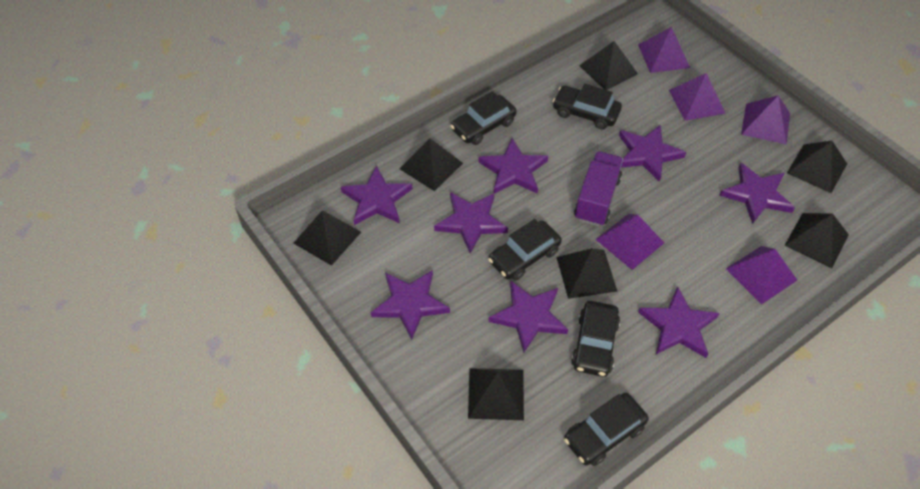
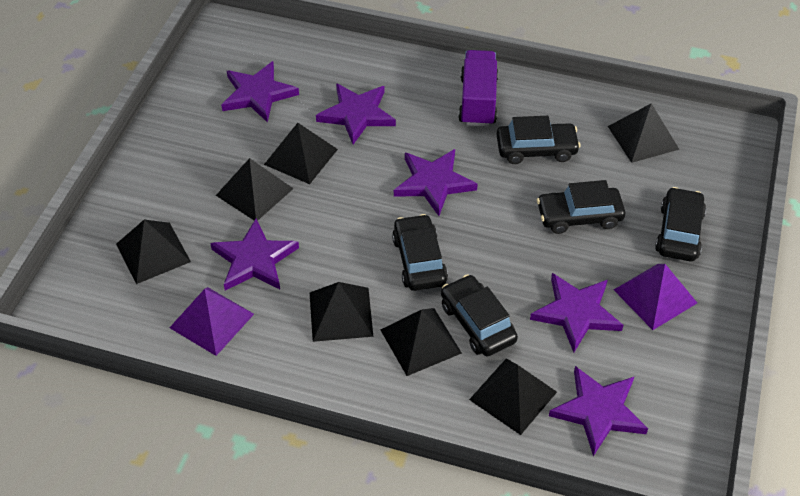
purple pyramid: [596,214,664,270] [638,27,690,73] [669,73,726,121] [726,246,797,304] [741,95,790,144] = 5 -> [170,287,254,356] [614,264,697,330] = 2
purple star: [341,165,413,225] [371,270,450,340] [434,192,508,254] [478,138,548,193] [488,281,568,353] [619,125,686,182] [638,286,720,358] [719,163,795,224] = 8 -> [210,219,299,290] [221,61,299,123] [316,83,396,144] [394,149,478,216] [530,273,623,352] [549,366,648,456] = 6

